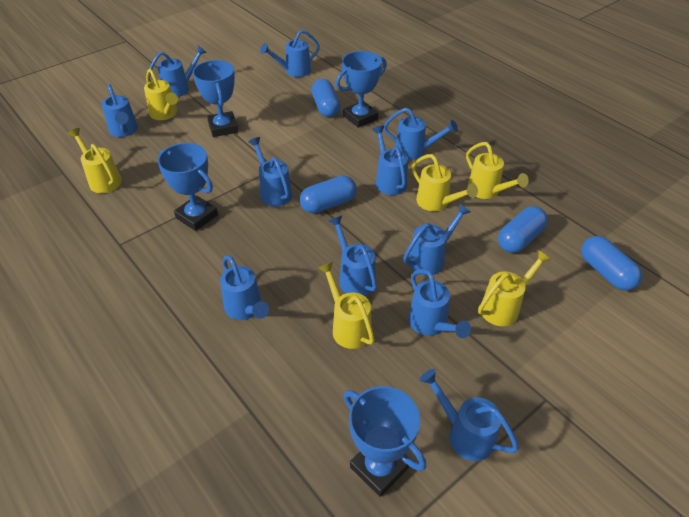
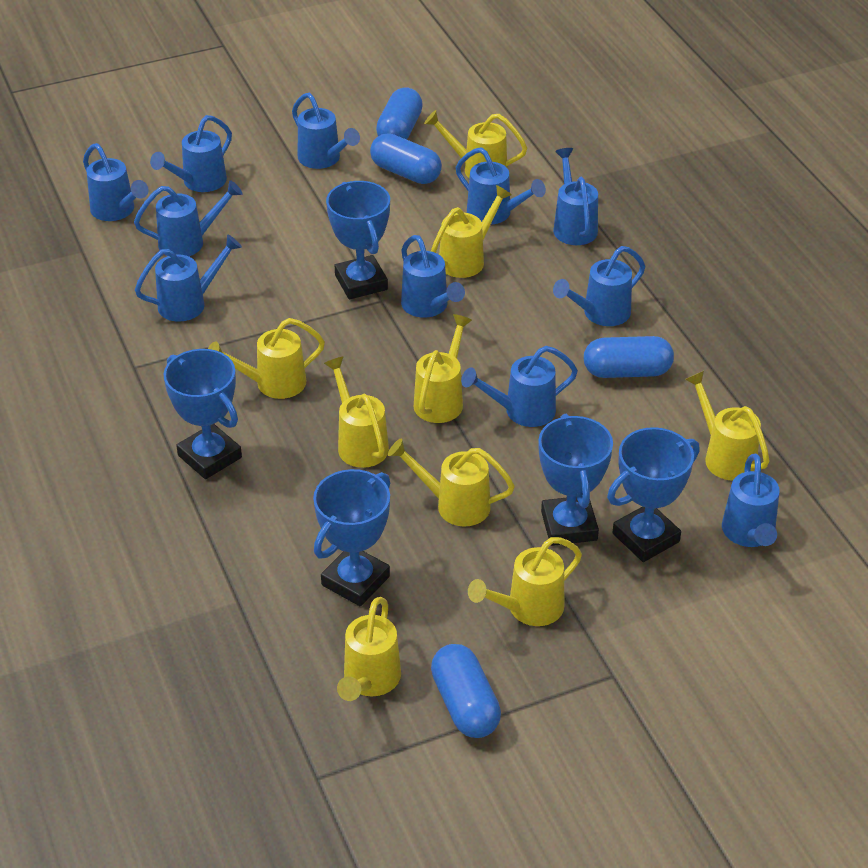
blue trophy: [158,143,218,231] [192,60,238,137] [336,51,387,128] [344,386,426,497] = 4 -> [164,349,242,479] [313,469,390,606] [326,181,390,299] [539,414,613,546] [607,427,700,562] = 5
yellow watering can: [68,128,122,193] [144,69,178,120] [318,262,375,349] [412,154,478,211] [466,142,529,199] [478,250,551,326] = 6 -> [208,318,325,399] [324,357,389,468] [337,597,401,701] [388,439,515,526] [414,314,472,423] [424,110,527,178] [431,185,512,278] [468,537,582,626] [685,371,770,481] = 9

